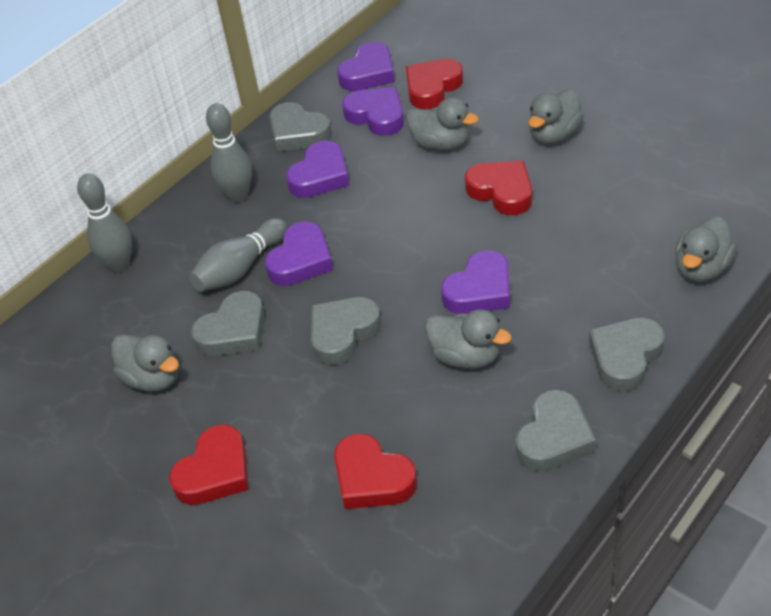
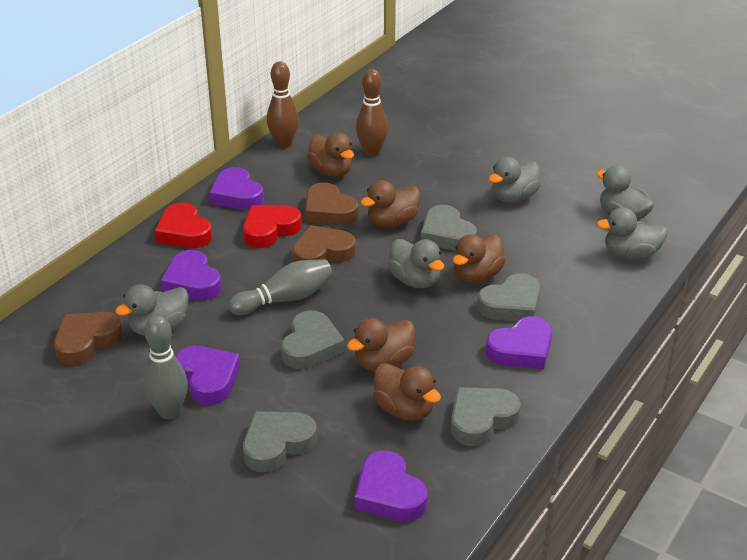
brown bowling pin: none = 0 -> [267,62,299,148] [356,69,388,156] = 2
brown duck: none = 0 -> [307,133,354,177] [347,318,415,371] [361,180,420,227] [373,363,441,421] [453,234,506,283] = 5
brown heart: none = 0 -> [54,312,123,365] [292,225,356,262] [305,182,359,225] = 3
grey bowling pin: [77,174,132,273] [189,218,287,292] [206,103,252,203] = 3 -> [144,315,188,419] [228,259,333,315] = 2
red heart: [169,425,248,505] [334,434,417,509] [406,59,463,109] [465,161,532,215] = 4 -> [155,203,212,248] [243,205,302,248] = 2

